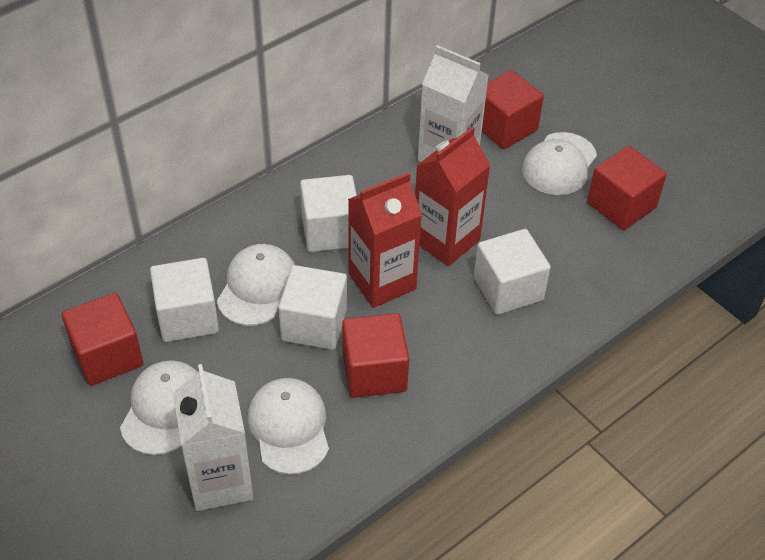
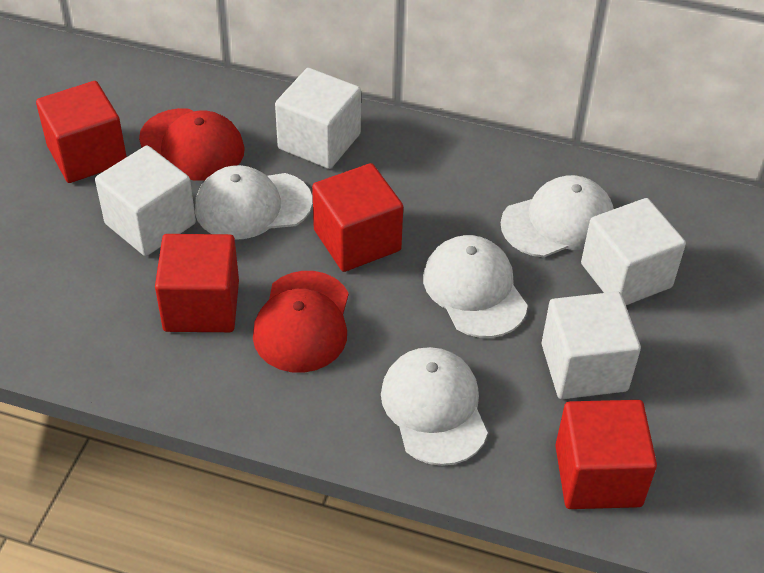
red cap: none = 0 -> [139,108,245,181] [253,271,349,373] = 2
red carton: [348,172,422,308] [415,127,490,266] = 2 -> none = 0
white carton: [173,364,253,511] [418,45,489,162] = 2 -> none = 0

